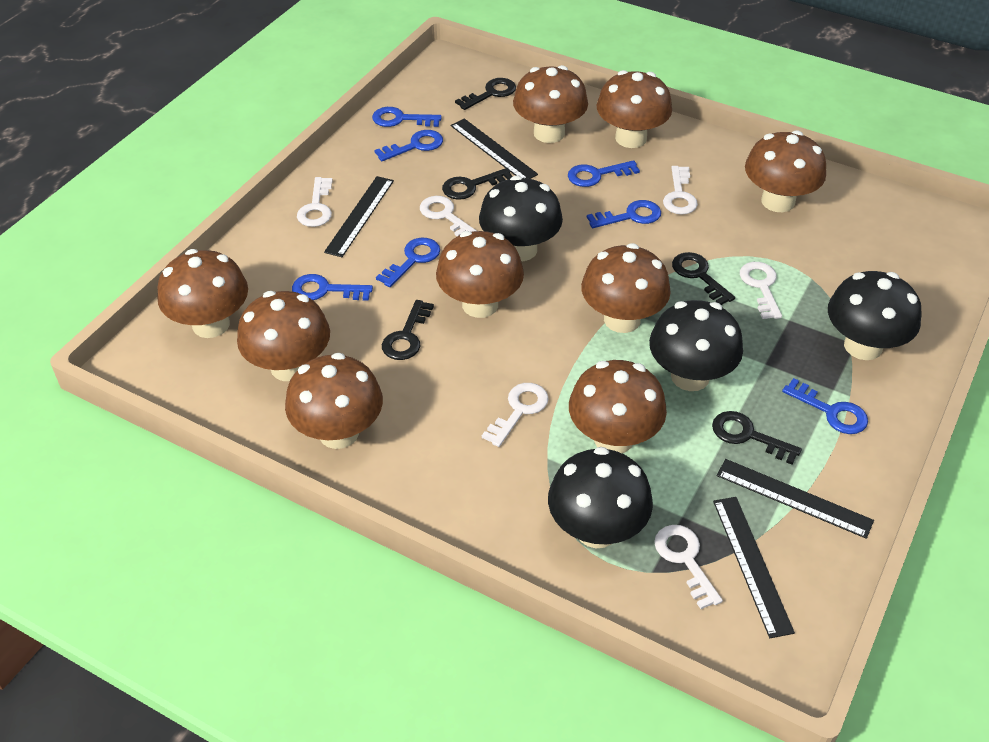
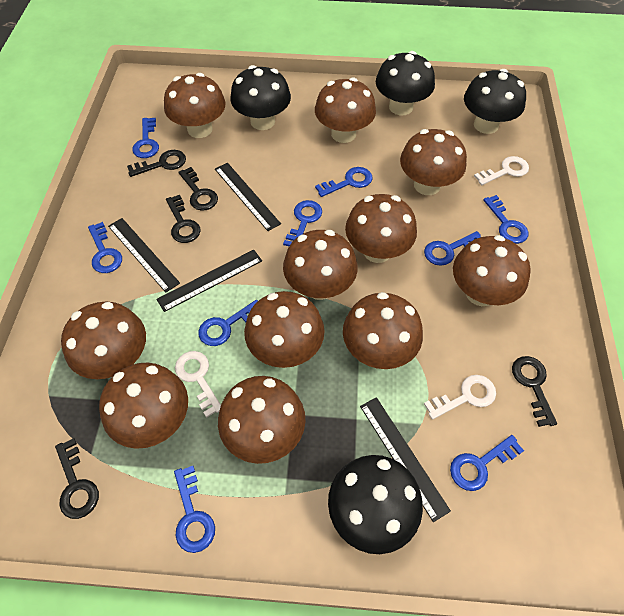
blue key: [292,274,373,301] [372,107,442,127] [374,130,443,161] [376,238,440,287] [568,160,640,187] [587,200,661,228] [782,378,868,434] = 7 -> [88,222,122,273] [132,118,159,158] [174,466,215,553] [198,300,258,346] [283,200,322,246] [315,167,373,197] [424,231,481,266] [450,435,524,491] [483,195,529,244] = 9
brown mushroom: [157,249,248,338] [237,291,330,381] [285,353,383,449] [436,231,524,318] [513,65,588,143] [569,360,667,453] [581,243,671,333] [596,70,672,148] [745,130,826,212] = 9 -> [61,302,146,379] [99,362,188,449] [164,73,226,138] [218,376,305,464] [244,291,325,368] [283,230,358,300] [315,77,376,143] [343,292,423,369] [345,194,417,263] [400,129,467,195] [453,235,531,306] = 11
white key: [297,177,333,227] [420,196,477,236] [482,383,548,447] [654,525,723,609] [663,166,698,215] [740,262,782,319] = 6 -> [175,351,221,418] [424,375,496,420] [474,156,529,185] = 3

